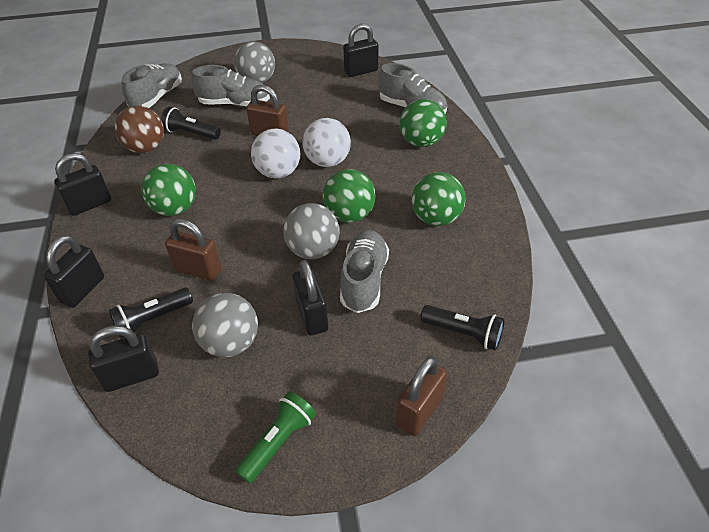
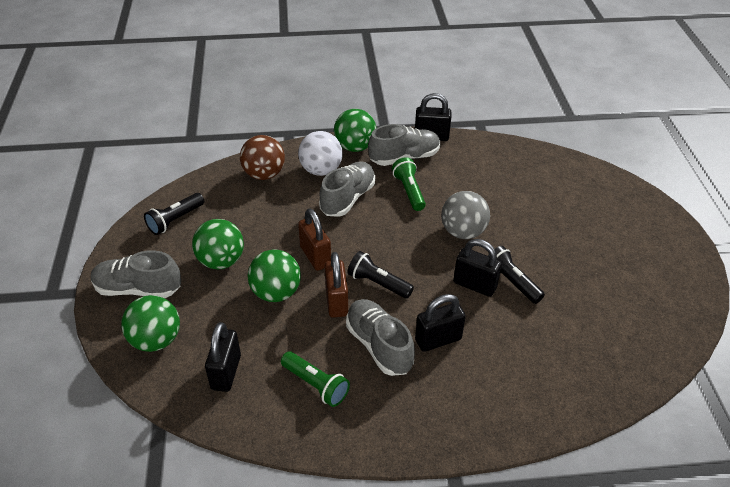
black padlock: [44,235,104,308] [54,153,111,216] [88,326,159,392] [292,260,328,336] [343,24,378,77] = 5 -> [205,322,241,392] [415,93,451,141] [415,294,466,352] [453,239,502,297] = 4
brown padlock: [165,219,222,281] [246,85,289,136] [396,356,447,436] = 3 -> [298,208,331,271] [325,252,348,318] = 2
green flashlight: [235,392,316,484] = 1 -> [281,351,350,407] [392,157,426,211] = 2
grey ball: [192,293,258,357] [234,41,275,83] [283,203,340,259] = 3 -> [441,191,490,239] = 1
white ball: [251,128,300,179] [302,118,351,167] = 2 -> [298,131,343,176] = 1

